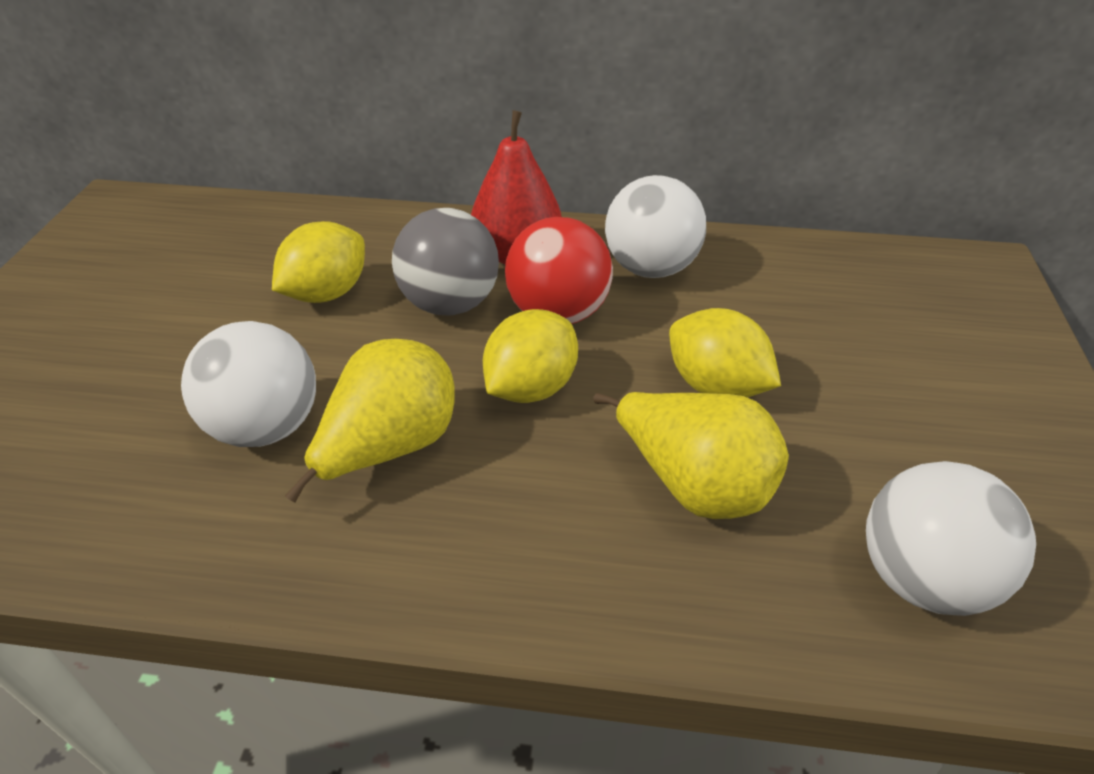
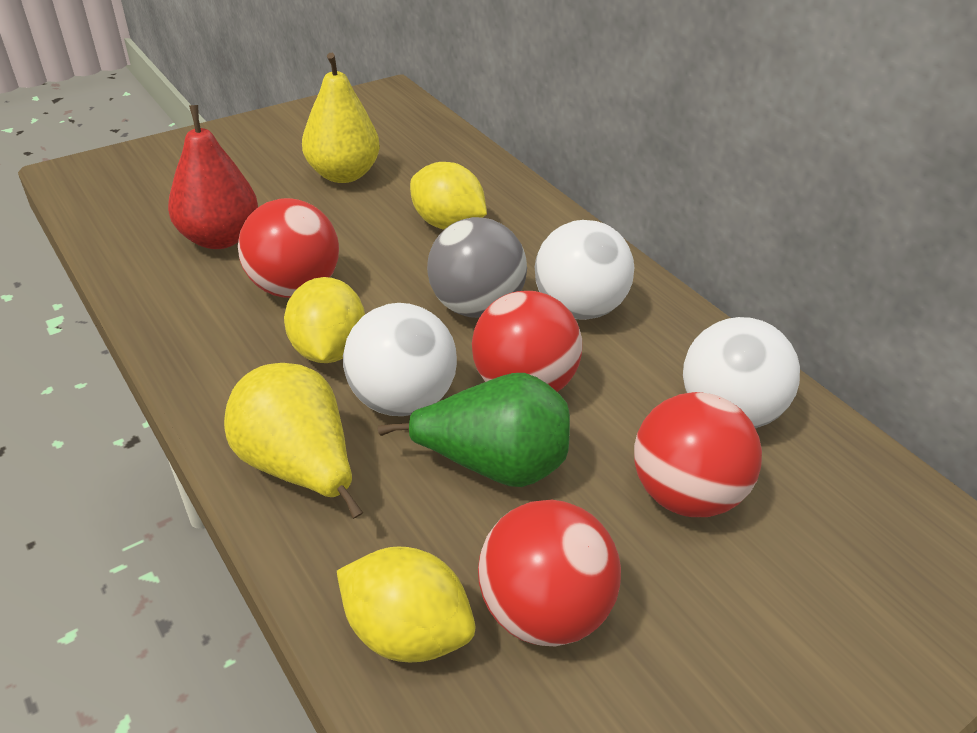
green pear: none = 0 -> [378,373,570,487] = 1
red ball: [505,217,613,324] = 1 -> [238,198,339,298] [472,291,582,392] [478,500,621,647] [634,392,762,517] = 4

